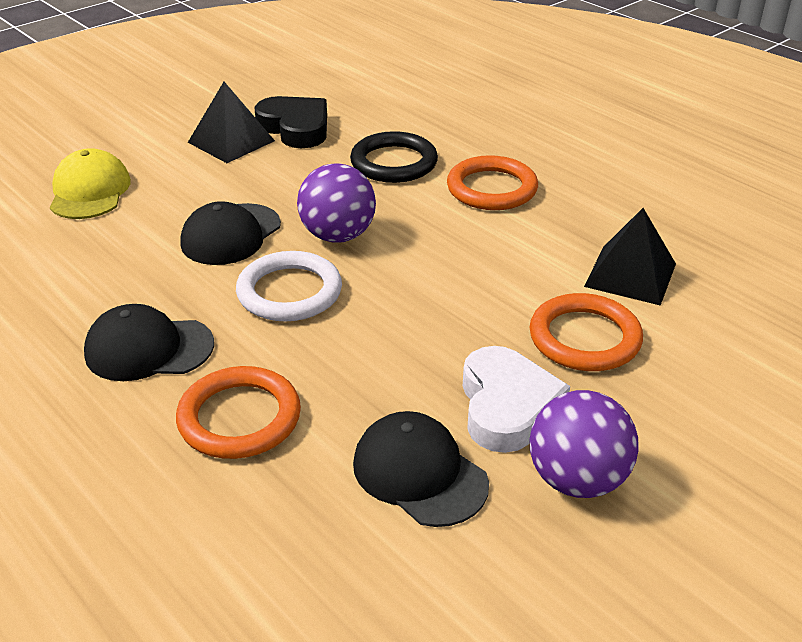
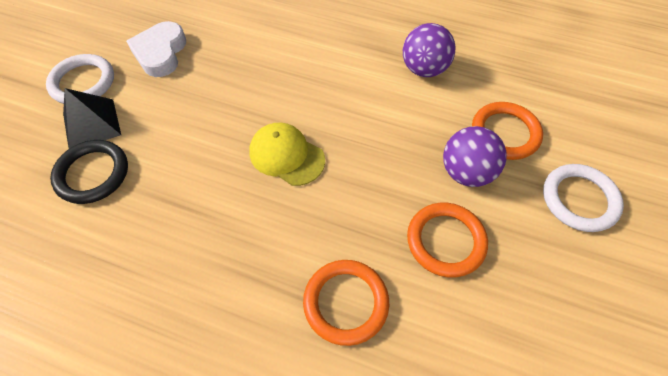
black cap: [84,304,214,381] [180,201,281,265] [353,411,489,527] = 3 -> none = 0
black heart: [254,96,327,148] = 1 -> none = 0
black pyramid: [188,82,275,163] [584,208,676,306] = 2 -> [63,88,121,149] = 1
white ring: [236,251,342,321] = 1 -> [46,54,114,104] [543,164,624,232] = 2

